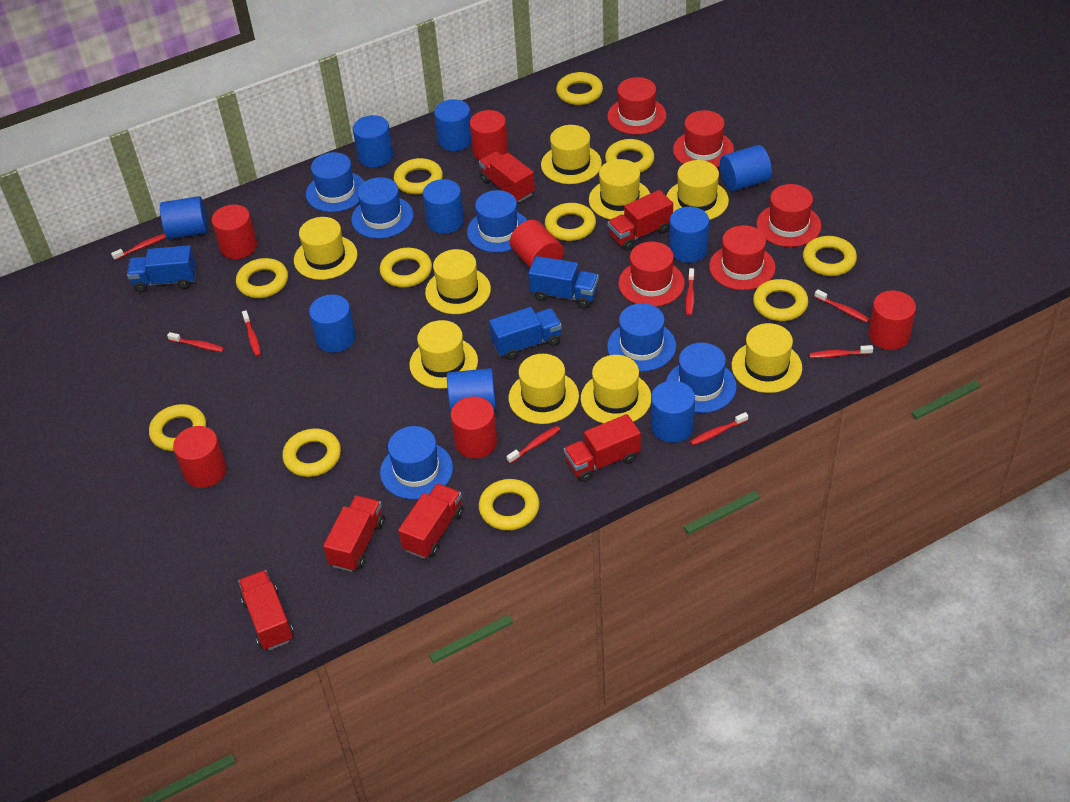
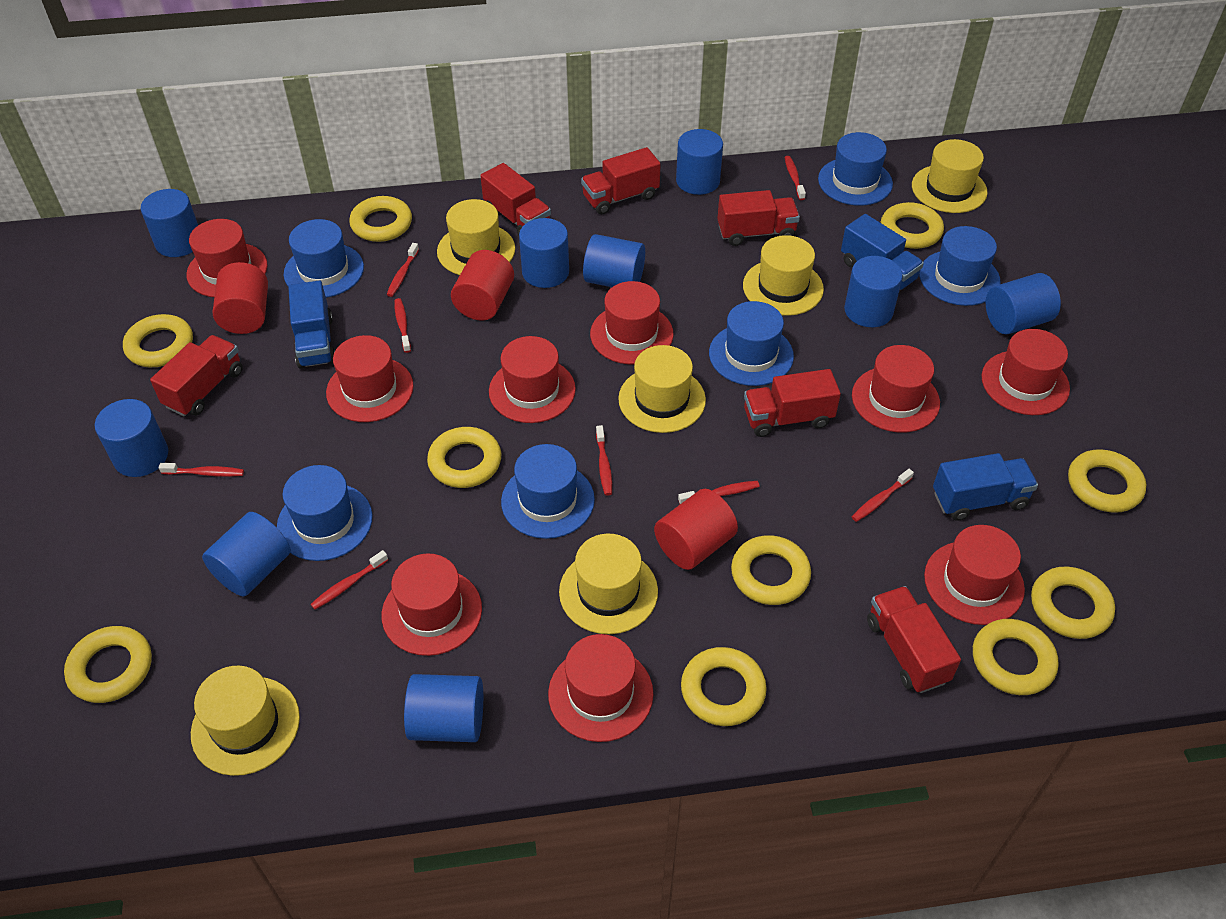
red cylinder: [173,426,227,488] [211,204,257,259] [450,397,498,458] [470,110,508,160] [510,220,564,268] [868,291,916,350] = 6 -> [213,262,268,334] [451,250,514,321] [654,489,738,570] = 3
red hat: [607,77,667,135] [618,242,685,307] [673,110,734,167] [709,225,776,290] [756,184,821,247] = 5 -> [187,219,267,297] [326,335,414,422] [382,553,482,656] [489,336,576,423] [548,634,653,742] [590,281,674,364] [852,345,940,433] [924,525,1025,625] [981,329,1070,415] = 9
yellow hat: [294,217,358,280] [409,320,478,389] [425,249,491,314] [509,354,579,424] [541,125,602,184] [581,355,651,423] [589,159,650,219] [666,160,729,220] [732,323,802,393] = 9 -> [191,666,300,776] [437,199,515,275] [559,533,658,634] [618,345,706,433] [743,235,824,316] [912,139,987,213] = 6
yellow ring: [149,404,206,451] [236,258,288,298] [282,428,341,477] [380,248,432,288] [394,158,443,195] [479,479,540,531] [545,203,596,241] [556,72,603,105] [605,139,654,173] [753,279,809,321] [803,236,857,276] = 11 -> [64,626,152,703] [123,314,193,367] [349,196,412,242] [427,427,501,488] [681,647,767,726] [731,535,811,605] [881,202,944,249] [973,619,1058,695] [1031,566,1115,639] [1068,449,1146,513] = 10

